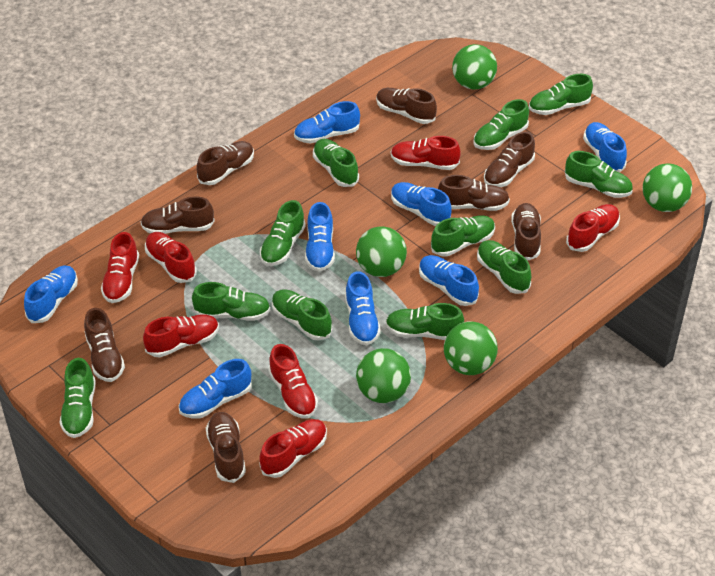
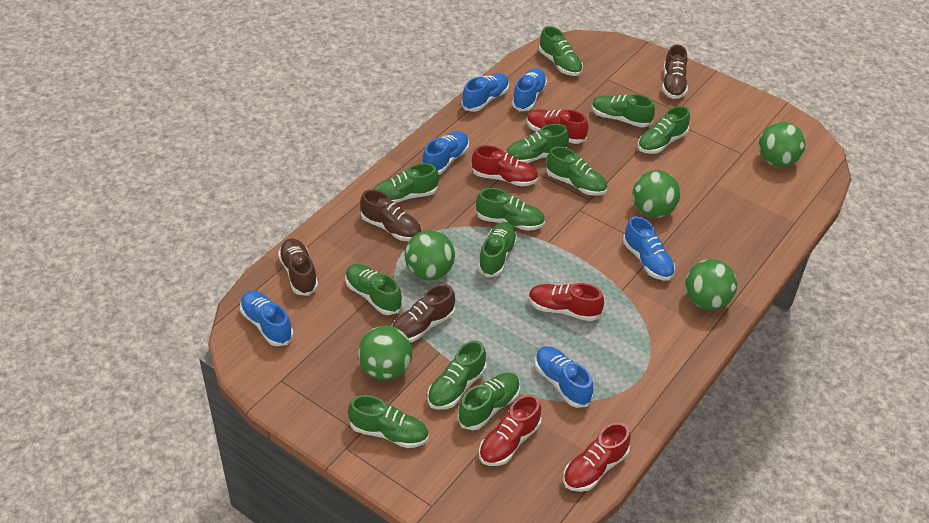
blue shoe: [24,266,78,323] [179,359,252,419] [294,101,360,144] [305,202,335,272] [345,271,381,345] [391,182,451,226] [419,255,479,306] [583,122,627,173] = 8 -> [240,291,293,346] [422,131,469,175] [461,73,509,112] [512,68,547,111] [535,346,593,408] [623,216,675,281] = 6
brown shoe: [84,308,125,382] [141,197,215,234] [197,141,254,185] [206,412,246,483] [376,88,437,124] [438,175,510,211] [484,132,535,187] [511,203,541,261] = 8 -> [278,238,318,296] [360,189,422,241] [392,284,455,343] [662,44,688,99] = 4
green shoe: [60,358,95,438] [192,282,270,321] [260,200,306,266] [272,289,332,341] [313,139,359,187] [386,303,464,340] [431,215,495,257] [473,99,529,150] [477,240,531,294] [529,74,593,115] [565,151,633,198] = 11 -> [345,264,403,315] [348,395,428,448] [373,163,439,203] [427,340,487,410] [457,373,520,430] [476,188,545,231] [478,222,518,277] [506,124,569,163] [539,26,583,76] [546,147,607,196] [592,94,655,127] [638,106,690,154] = 12
red shoe: [101,232,139,303] [143,314,219,358] [145,232,197,283] [259,419,327,478] [268,344,318,418] [391,136,461,170] [566,204,620,252] = 7 -> [471,145,538,186] [479,395,541,466] [527,109,588,144] [528,283,604,321] [563,422,631,492] = 5

